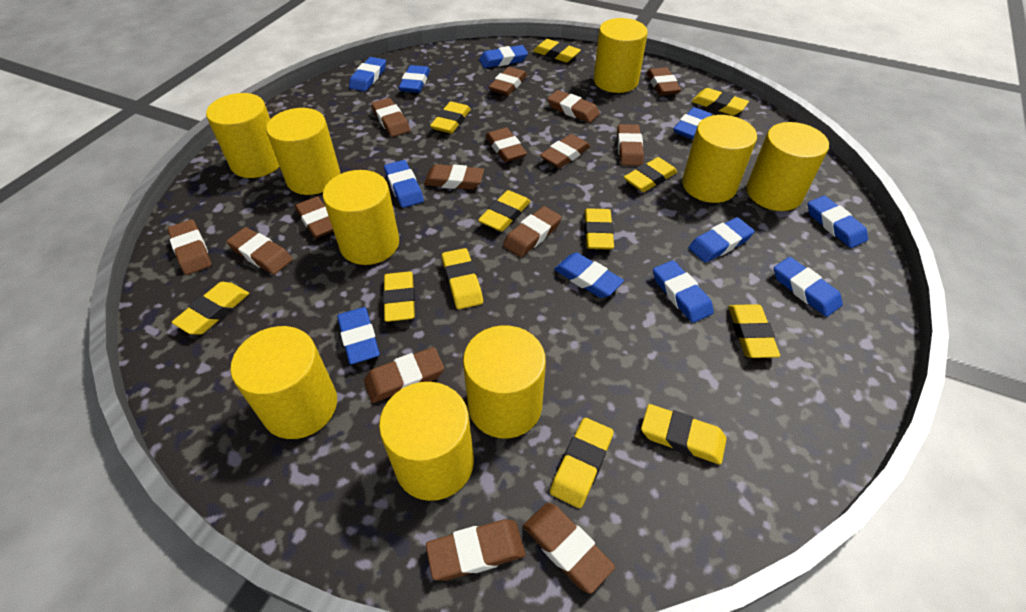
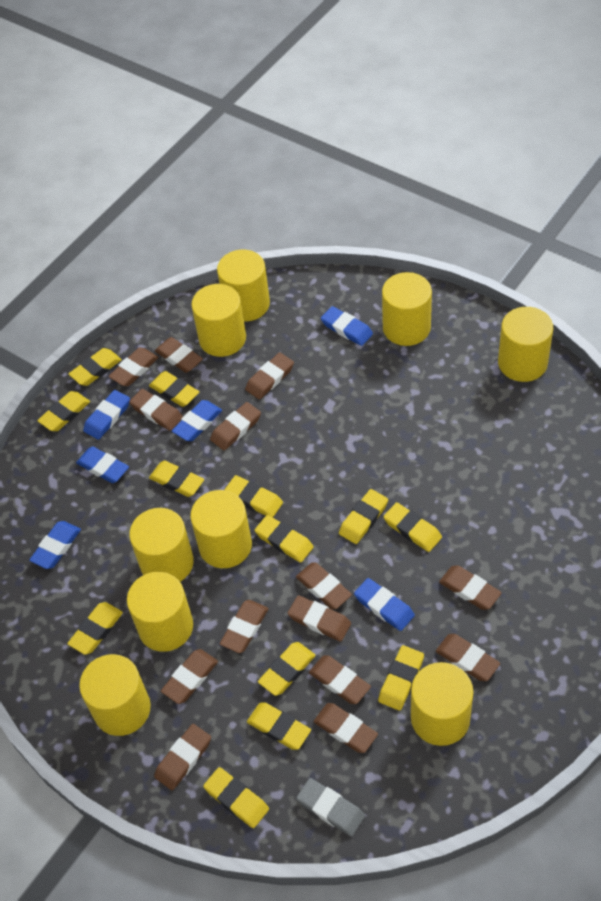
blue eraser: [337,307,380,364] [349,57,386,92] [384,160,424,208] [399,65,430,93] [479,45,528,68] [554,252,624,298] [653,260,714,323] [673,107,713,139] [689,217,755,263] [774,257,843,317] [808,196,868,248] = 11 -> [29,521,81,569] [76,446,129,483] [83,390,130,440] [172,400,222,441] [321,306,373,346] [354,578,415,631] = 6
brown eraser: [168,219,211,275] [226,227,293,275] [295,196,333,238] [364,347,444,403] [371,98,410,137] [424,164,484,190] [426,519,525,581] [486,128,527,162] [489,67,527,96] [503,206,562,257] [523,503,615,594] [540,134,590,168] [547,90,600,123] [617,124,644,166] [647,67,681,95] = 15 -> [109,348,159,386] [129,389,183,431] [154,724,211,790] [155,337,203,373] [161,649,218,704] [210,402,261,450] [220,600,269,653] [245,352,294,399] [288,595,351,642] [296,563,352,609] [309,655,371,704] [313,703,378,753] [436,634,500,681] [439,565,502,610] = 14
grey eraser: none = 0 -> [296,778,365,837] = 1
yellow eraser: [172,282,249,335] [383,272,415,322] [430,102,471,134] [442,248,483,309] [478,190,531,232] [533,39,581,63] [550,418,614,508] [584,208,614,250] [624,157,677,192] [641,404,727,465] [692,88,749,115] [728,304,780,358] = 12 -> [37,391,90,431] [67,602,123,655] [69,348,122,386] [149,371,199,407] [149,461,204,497] [203,767,269,828] [224,475,283,517] [247,702,311,750] [255,515,314,563] [258,642,316,696] [339,489,388,544] [378,645,424,711] [383,502,442,552] = 13

